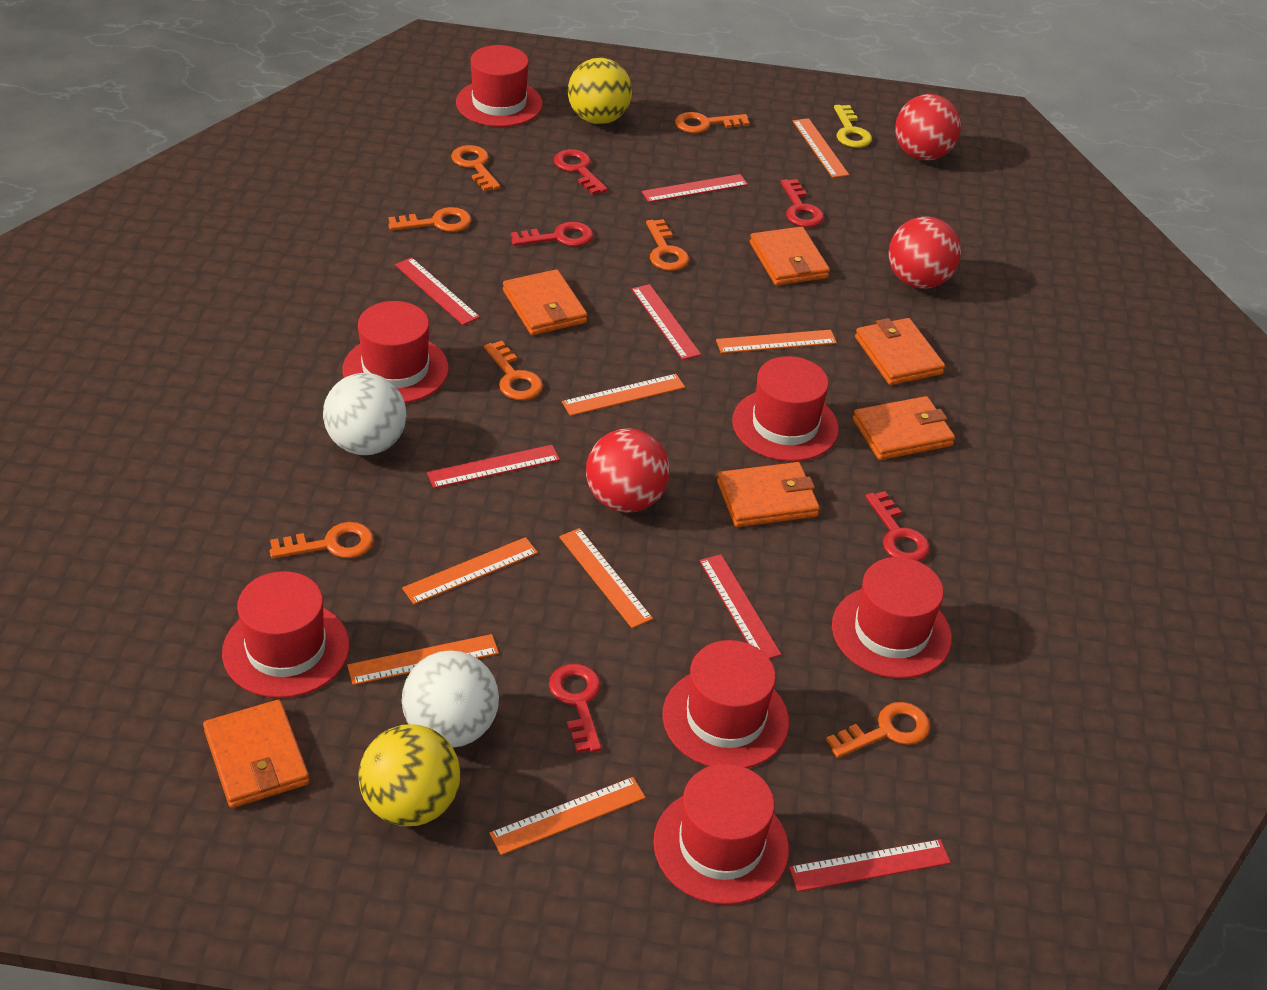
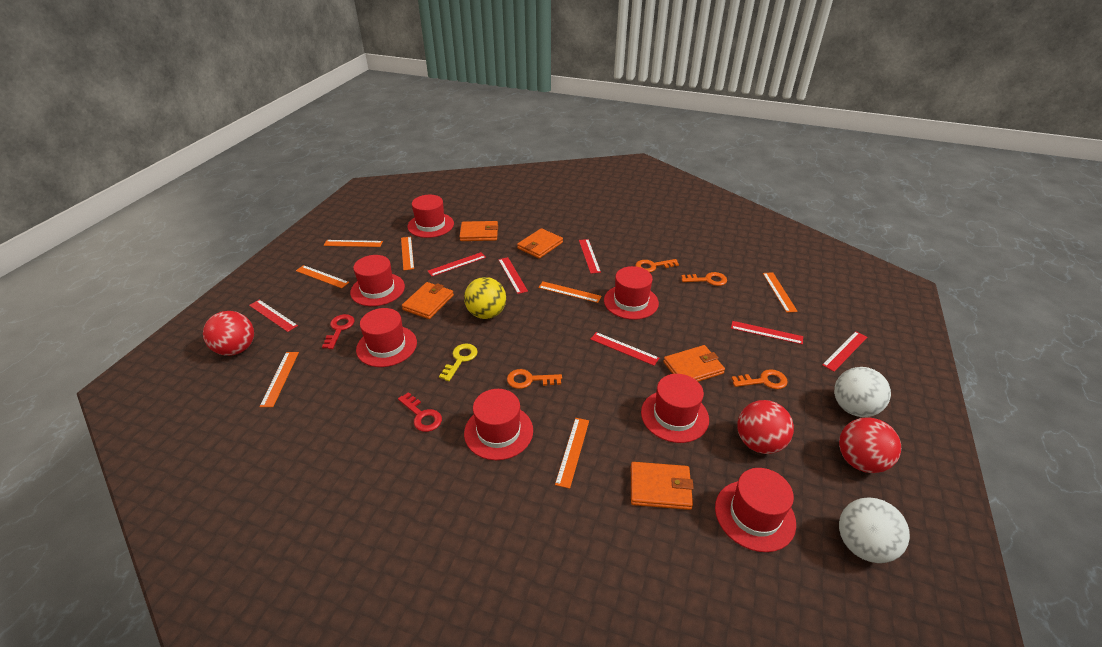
orange key: [270,522,374,558] [388,207,471,232] [451,145,501,191] [484,341,543,400] [646,219,689,271] [675,112,750,133] [826,702,930,758] = 7 -> [507,369,562,389] [635,259,679,272] [681,272,727,286] [731,369,788,389] = 4
orange wallet: [203,699,310,808] [503,269,587,335] [717,462,820,527] [750,226,830,285] [853,396,955,460] [855,318,945,385] = 6 -> [402,282,454,319] [459,221,498,241] [517,228,563,259] [631,462,694,510] [663,345,725,382] = 5
red key: [511,222,593,247] [549,664,601,753] [554,149,608,195] [781,179,824,227] [865,491,930,562] = 5 -> [322,314,354,349] [398,392,442,432] = 2
red ruler: [395,257,480,325] [427,445,560,488] [631,284,701,360] [641,174,748,202] [699,554,781,659] [789,839,951,892] = 6 -> [249,300,298,332] [428,252,486,276] [498,257,528,294] [579,239,601,274] [590,332,659,366] [731,321,803,345] [822,331,867,372] = 7
yellow ball: [358,724,460,826] [568,58,632,124] = 2 -> [464,277,506,319] = 1

